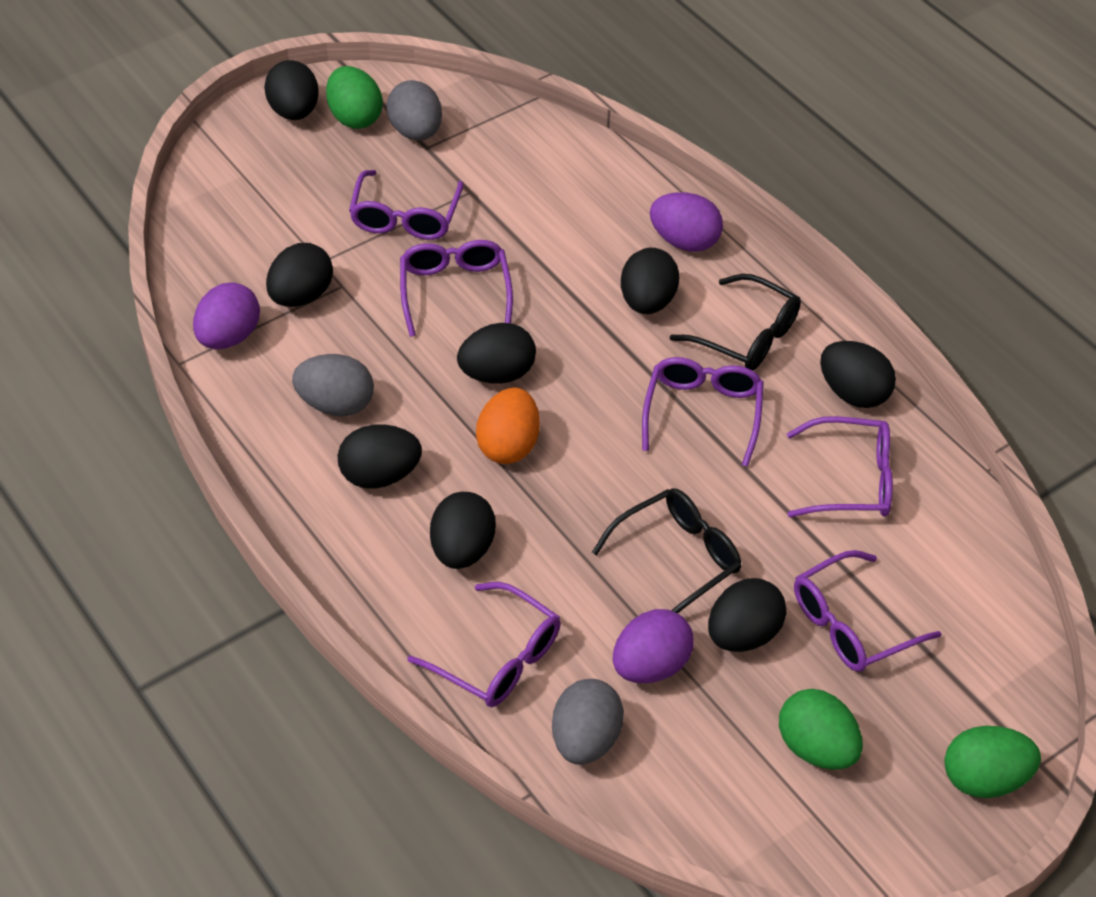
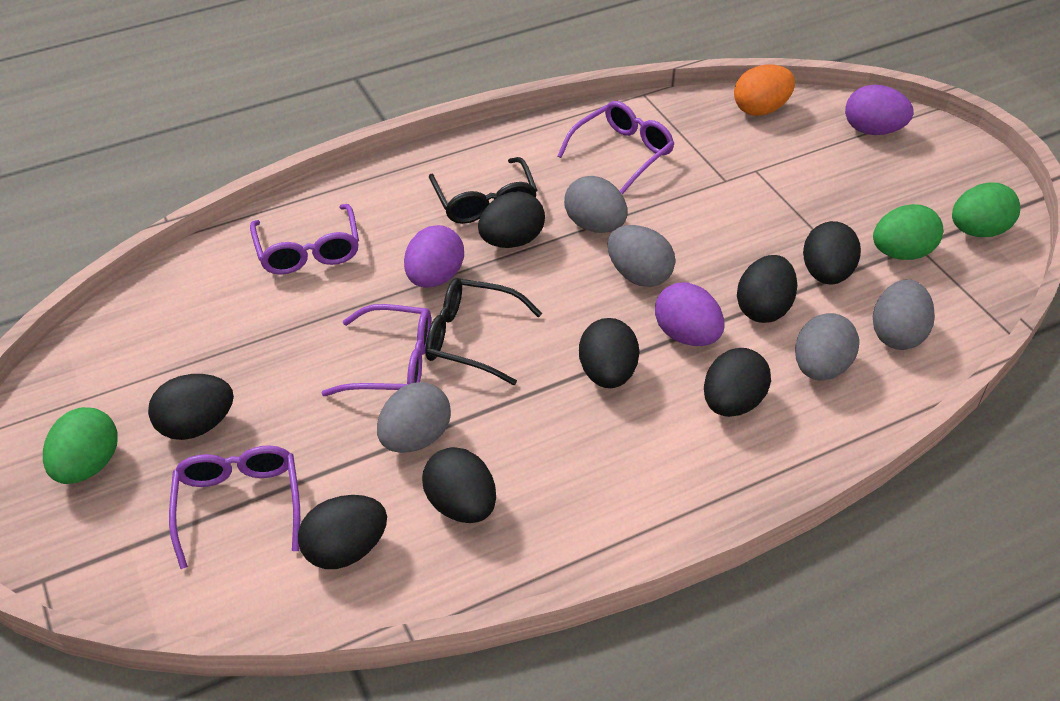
grey egg: [292,354,374,416] [387,80,442,141] [552,679,624,765] = 3 -> [377,382,451,453] [564,176,628,233] [607,225,675,287] [795,313,859,381] [873,279,935,350] = 5
purple glasses: [349,170,464,240] [400,240,513,337] [408,582,561,707] [642,357,764,467] [787,416,893,517] [794,550,942,672] = 6 -> [169,445,300,569] [250,204,359,275] [322,304,431,396] [557,101,674,194] = 4

